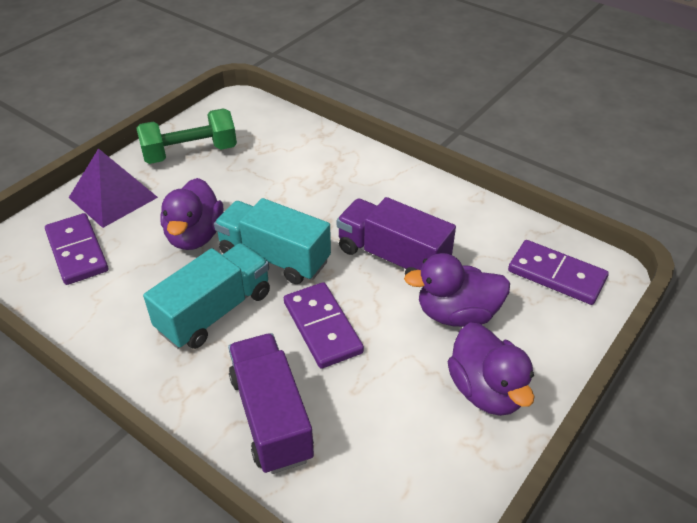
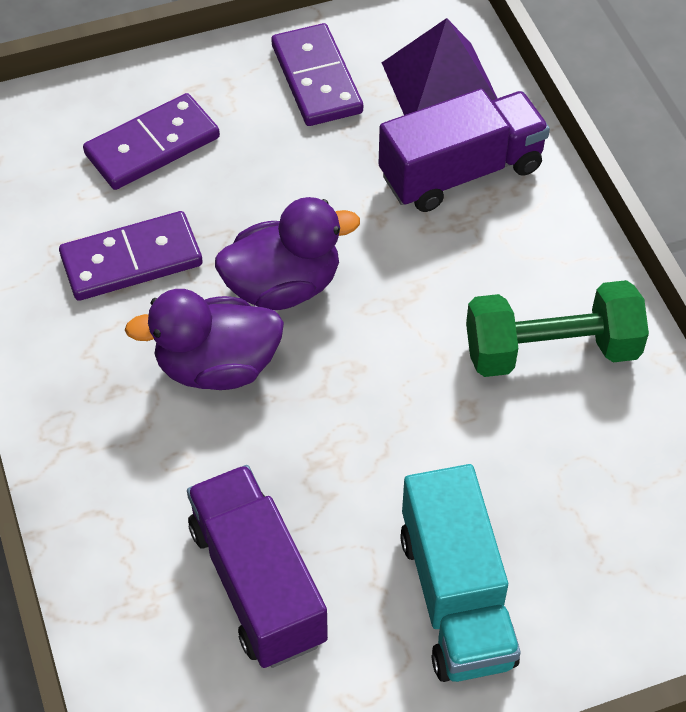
purple duck: [161,178,224,250] [404,253,510,327] [448,323,535,416] = 3 -> [125,289,284,390] [215,197,360,310] = 2
turquoise truck: [143,243,270,349] [214,198,331,284] = 2 -> [400,464,521,682] = 1

